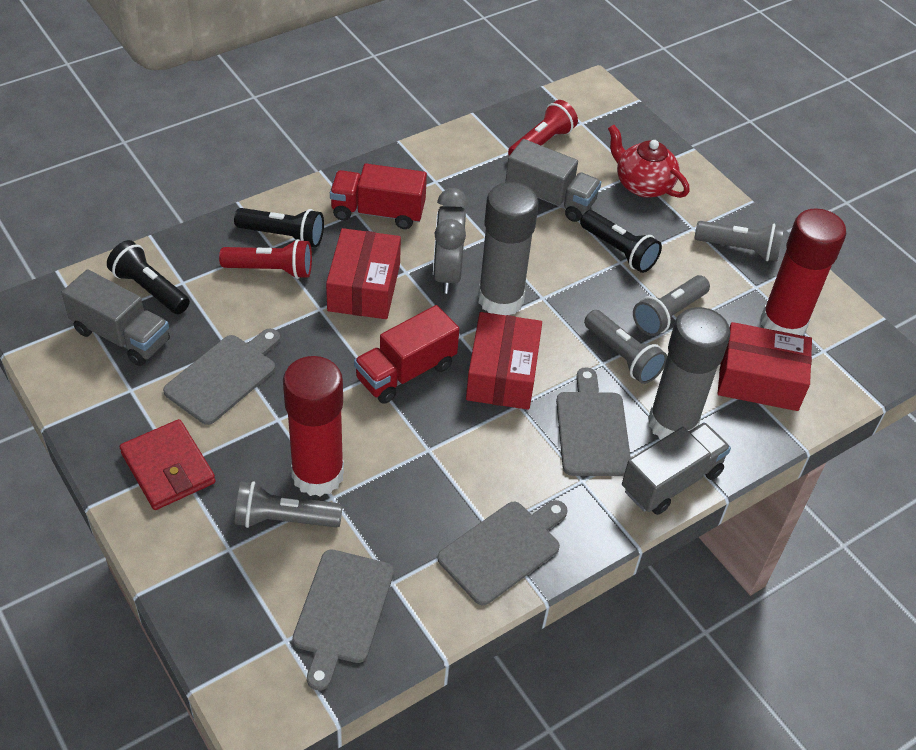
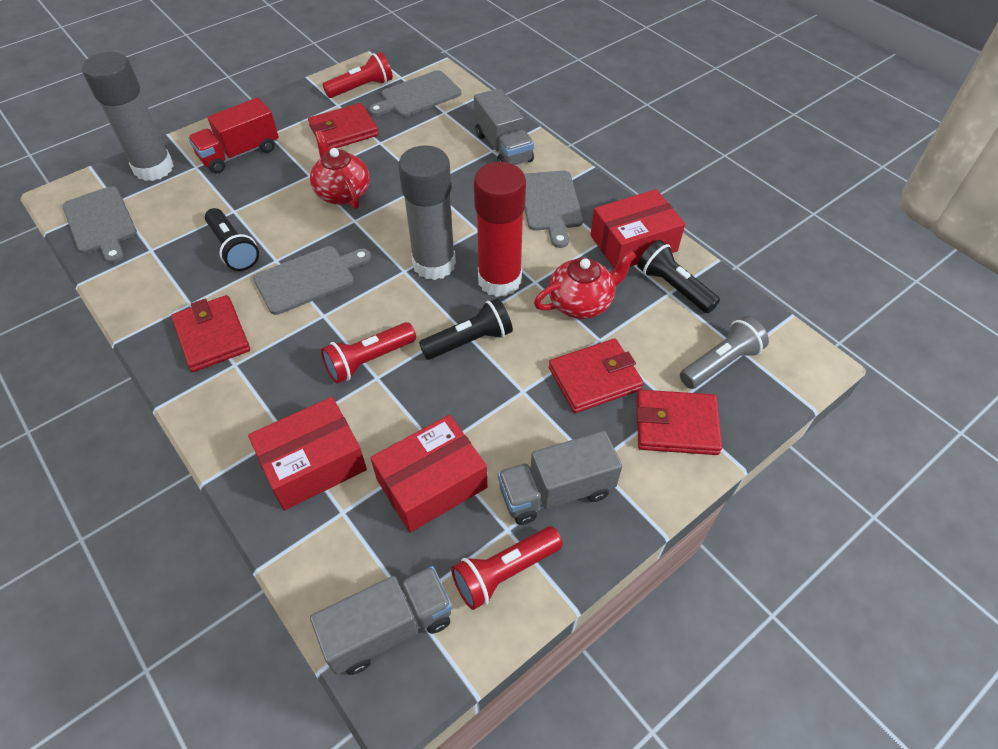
grey clock: [433,188,468,294] = 1 -> none = 0
grey flashlight: [235,481,343,528] [584,310,667,384] [633,275,710,336] [694,221,784,261] = 4 -> [680,316,769,389] = 1
red flashlight: [219,239,312,279] [508,100,578,156] = 2 -> [321,322,416,384] [323,52,393,98] [451,527,563,610] = 3
red glue stick: [283,356,344,497] [760,208,846,336] = 2 -> [474,162,526,297] = 1
red teapot: [608,125,690,198] = 1 -> [310,130,370,209] [534,250,636,319] = 2
red truck: [330,163,427,229] [354,305,459,404] = 2 -> [188,97,279,173] = 1
red wallet: [120,419,215,510] = 1 -> [171,295,250,372] [308,103,379,150] [549,338,644,413] [636,390,722,455] = 4

